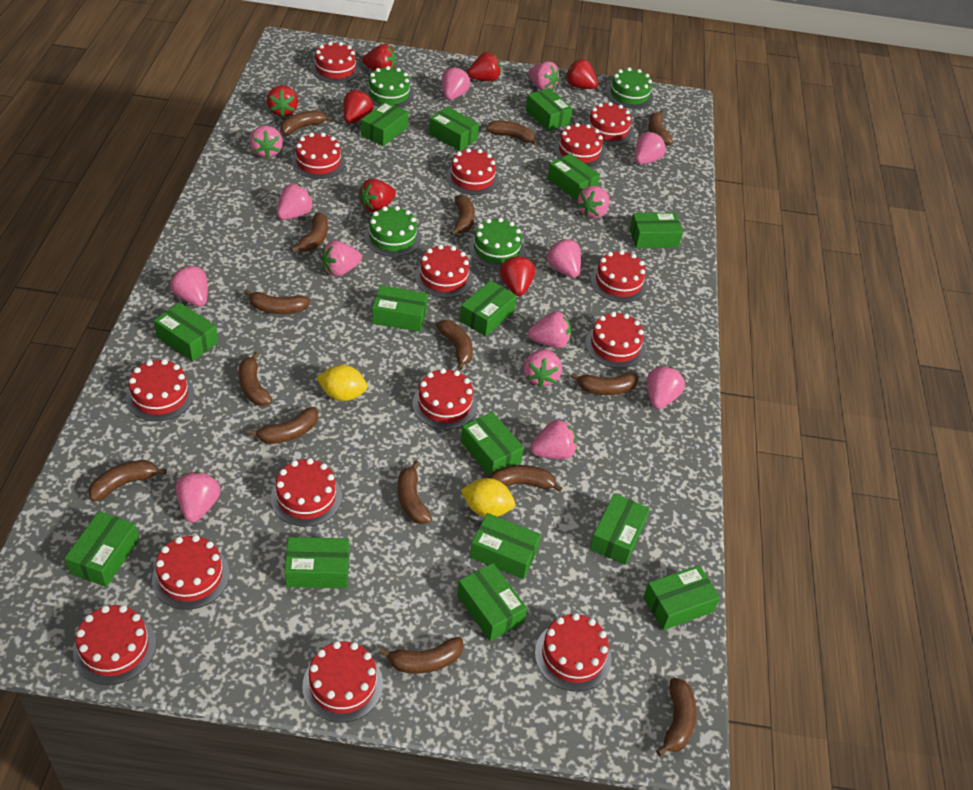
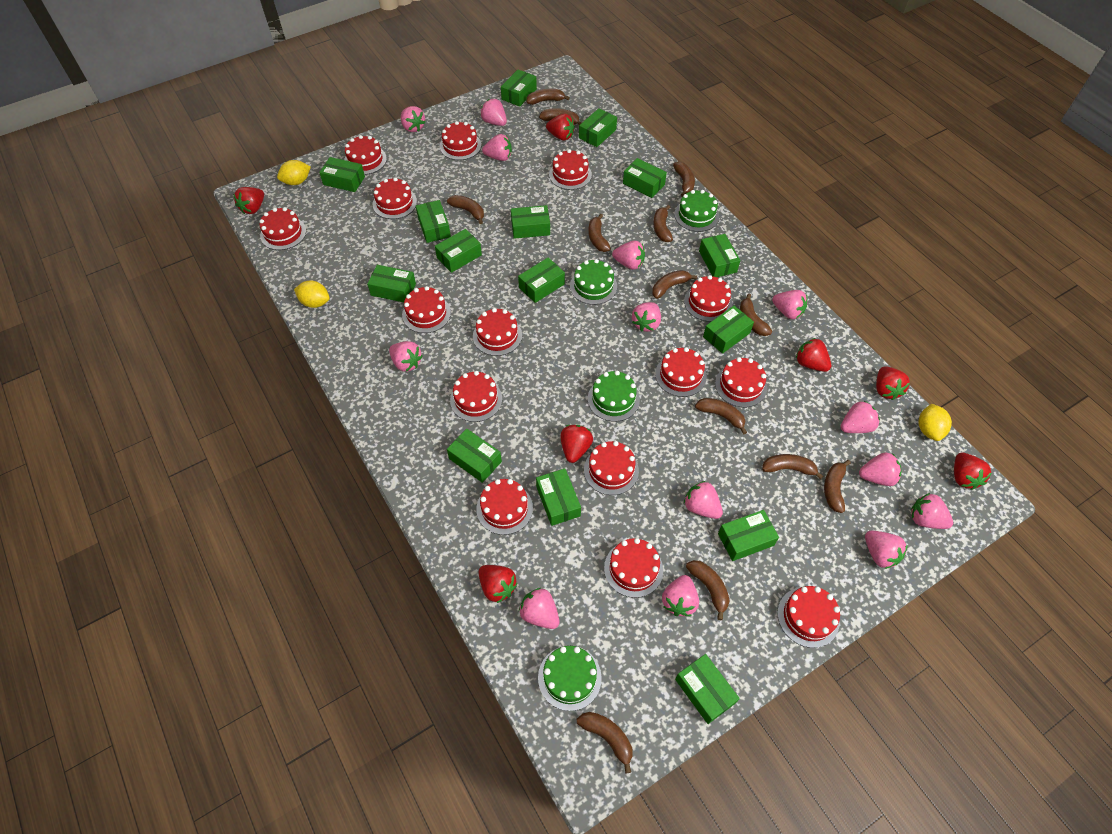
brown banana: [88,460,167,502] [238,352,272,406] [244,289,310,314] [248,407,318,444] [280,110,332,135] [291,212,328,252] [379,637,463,674] [398,461,432,524] [436,320,473,370] [450,195,475,236] [486,120,538,146] [489,465,563,492] [570,373,638,395] [648,111,673,146] [656,678,696,756] = 15 -> [447,195,484,224] [527,89,570,105] [539,108,581,125] [577,712,633,773] [588,214,611,252] [652,270,697,299] [653,205,673,242] [673,162,695,197] [686,560,729,620] [695,398,747,434] [740,294,772,336] [762,454,824,479] [824,460,851,513] = 13
yellow lemon: [317,365,368,401] [461,478,515,517] = 2 -> [277,160,311,185] [294,280,330,308] [918,404,952,441] = 3

